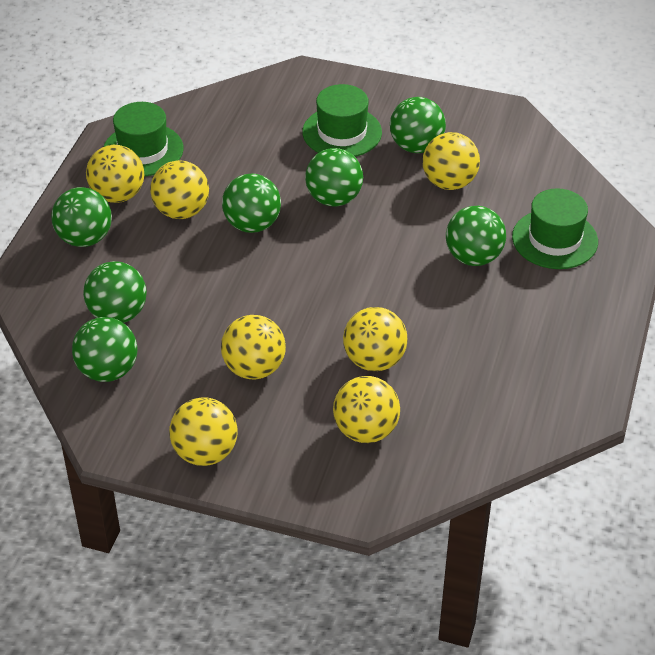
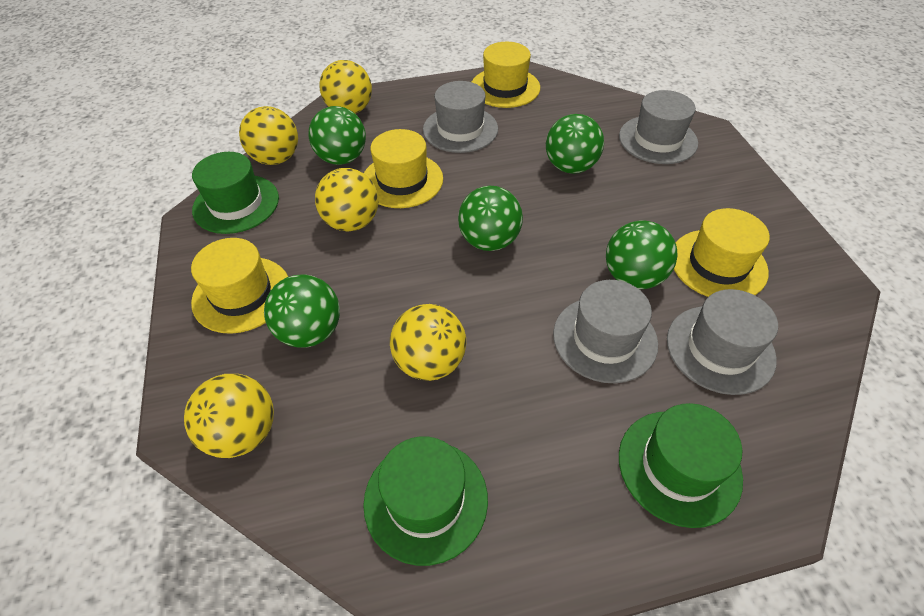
green ball: [51,187,112,247] [72,317,138,382] [83,261,147,323] [222,173,281,233] [305,148,363,207] [390,97,446,153] [446,206,506,266] = 7 -> [264,274,340,348] [308,106,366,165] [458,186,523,251] [546,114,604,174] [606,220,678,289] = 5
grey hat: none = 0 -> [423,81,498,153] [553,280,658,383] [619,90,698,164] [667,289,778,395] = 4
yellow ball: [86,145,144,203] [150,160,209,219] [169,397,238,466] [221,315,286,380] [333,376,400,443] [343,307,408,371] [422,132,480,190] = 7 -> [184,374,274,458] [239,106,298,165] [315,168,379,232] [319,60,372,114] [390,304,466,381] = 5
yellow hat: none = 0 -> [191,238,288,334] [364,129,443,208] [472,42,540,108] [674,208,770,297] = 4

